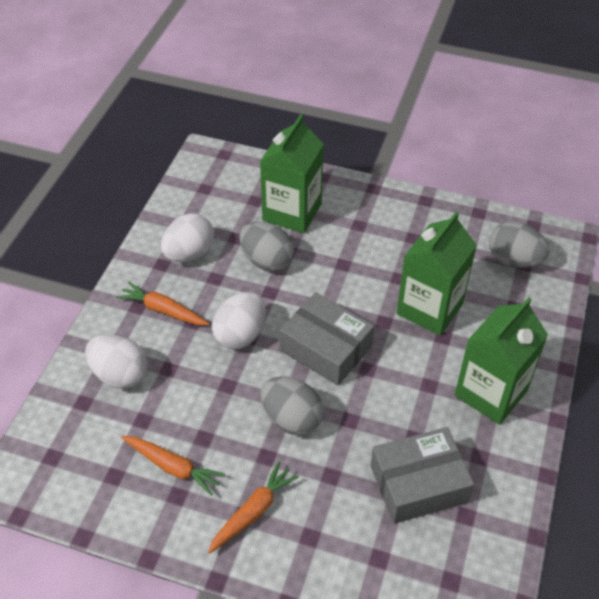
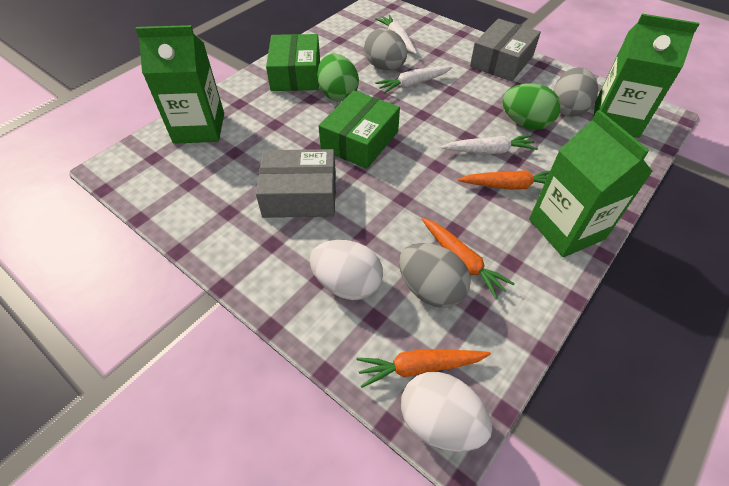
green box: none = 0 -> [266,34,320,91] [318,90,400,169] = 2
green egg: none = 0 -> [317,53,359,102] [502,83,561,130] = 2
white carrot: none = 0 -> [375,15,417,54] [375,66,452,94] [441,135,538,154] = 3
white egg: [85,334,148,389] [161,213,214,262] [212,292,266,349] = 3 -> [310,240,383,300] [401,372,492,452] = 2

